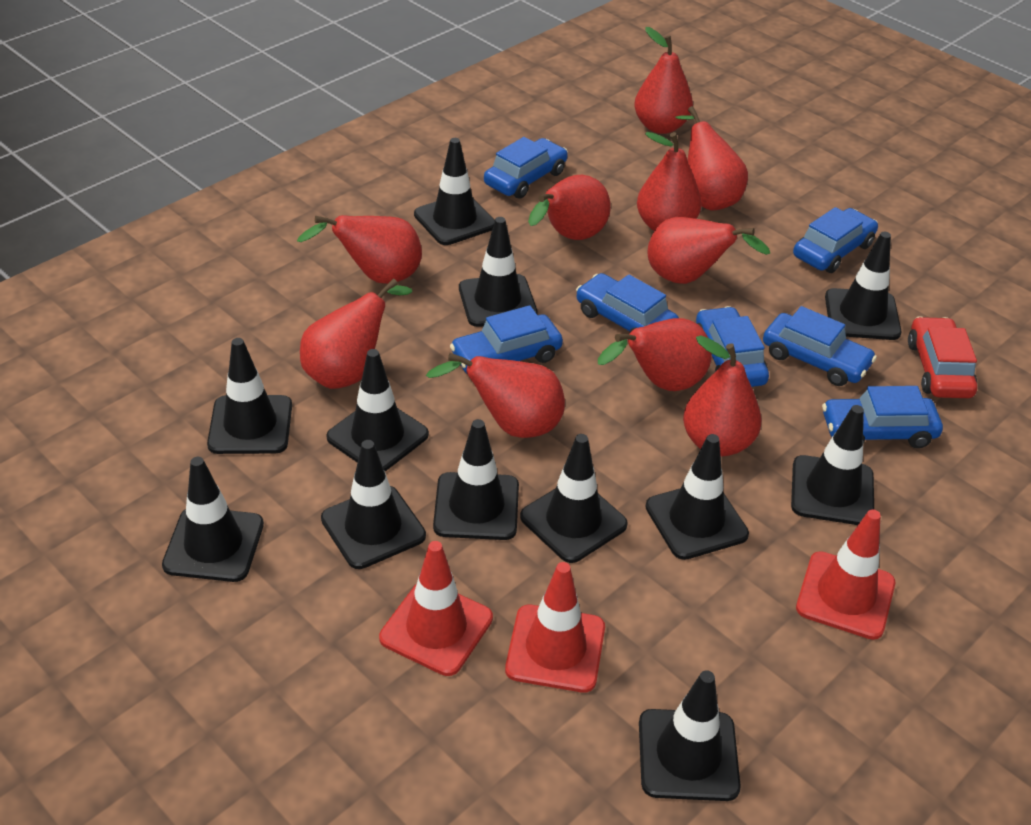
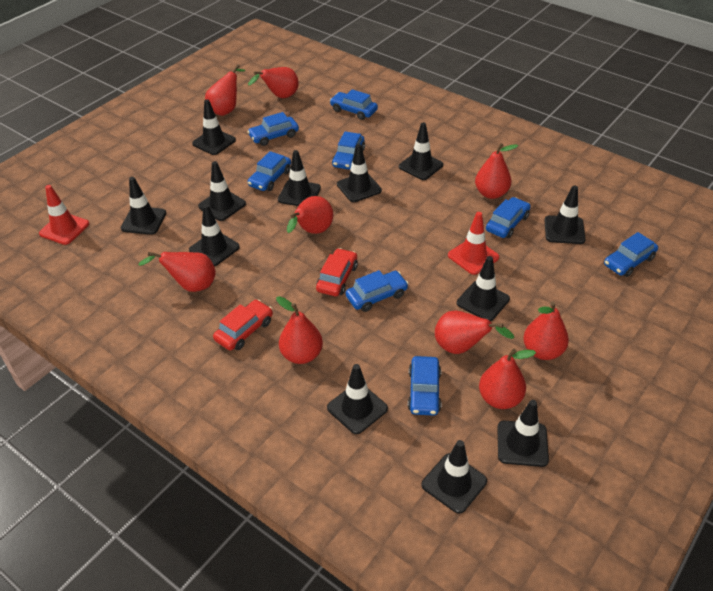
blue car: [450,305,563,373] [484,137,568,199] [576,273,679,334] [696,306,769,387] [763,306,877,386] [793,207,878,273] [822,386,943,448] = 7 -> [247,112,299,146] [248,151,291,191] [330,89,378,120] [332,131,365,170] [346,270,409,312] [408,356,441,416] [486,197,531,238] [604,232,658,277] = 8
red car: [908,316,977,398] = 1 -> [213,299,273,351] [316,248,358,296] = 2
red pear: [297,215,422,284] [300,278,412,389] [426,353,565,438] [528,175,611,240] [598,318,712,391] [634,27,693,134] [637,132,701,231] [648,217,770,284] [675,106,748,211] [683,335,761,456] = 10 -> [138,252,216,292] [205,64,245,116] [248,67,299,98] [276,296,323,364] [287,196,333,234] [435,310,514,354] [475,143,518,199] [479,349,536,409] [523,302,569,360] = 9
red traffic cone: [379,541,493,676] [505,562,605,693] [796,509,895,640] = 3 -> [39,185,89,245] [448,212,499,275] = 2

